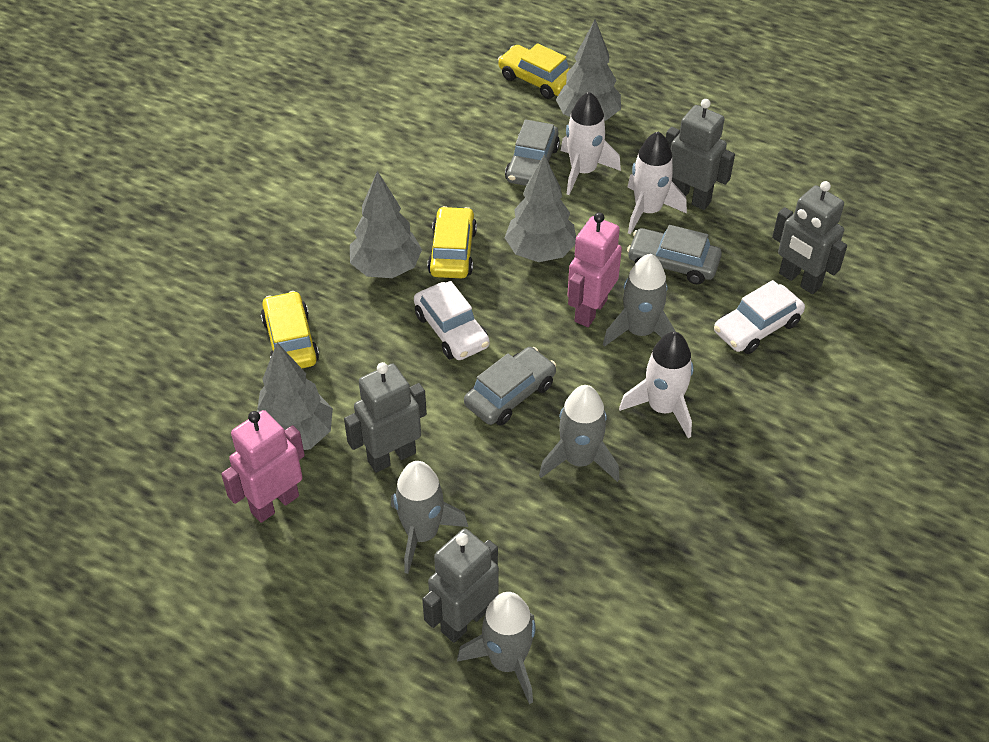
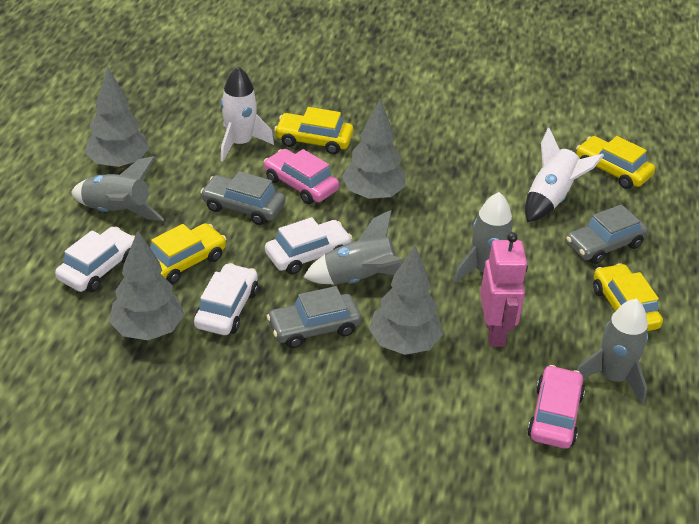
grey robot: [344,362,427,473] [422,529,499,643] [666,99,735,210] [772,181,847,294] = 4 -> none = 0
pink car: none = 0 -> [264,149,339,204] [527,365,585,449] = 2
pink robot: [221,410,305,523] [567,212,622,327] = 2 -> [480,232,528,347] = 1
white car: [414,281,490,360] [714,280,805,354] = 2 -> [55,227,135,292] [194,263,258,335] [265,217,352,275] = 3
white rocket: [561,92,621,195] [619,332,693,438] [627,131,687,235] = 3 -> [220,66,274,162] [525,128,604,222] = 2
yellow car: [261,291,319,368] [427,206,477,278] [498,43,570,99] = 3 -> [150,223,226,284] [274,107,354,154] [576,136,655,189] [593,263,663,331] = 4

